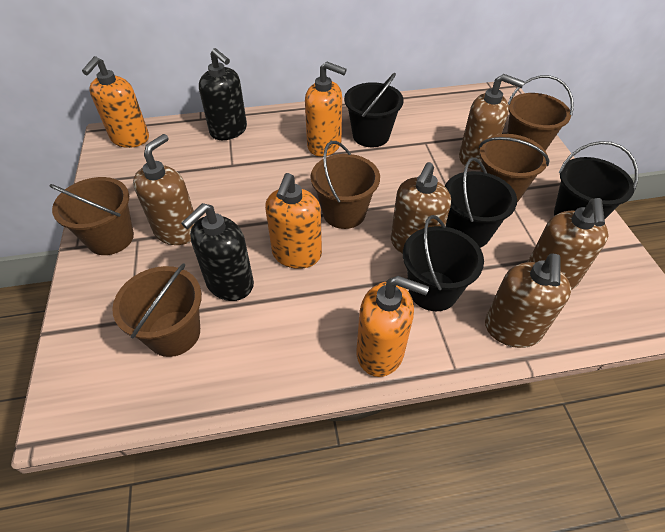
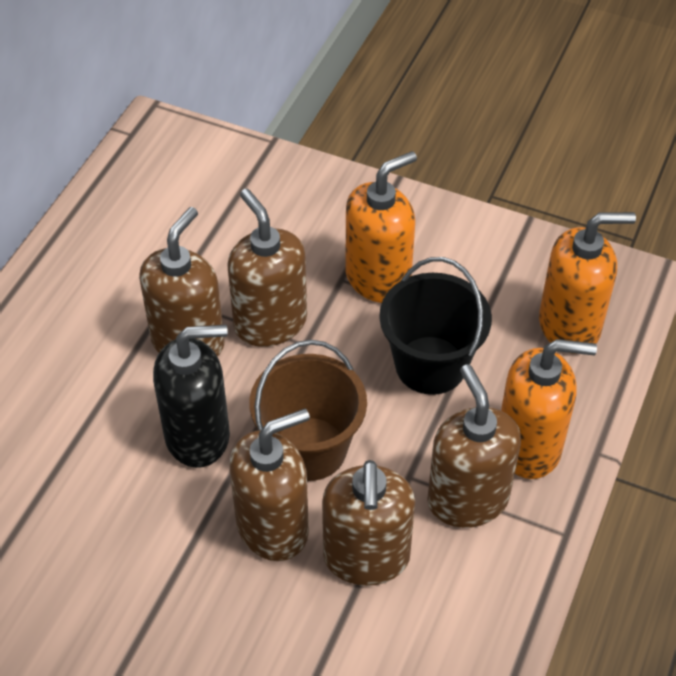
black bucket: [344,73,404,147] [403,215,484,311] [445,157,517,248] [554,141,638,219] = 4 -> [379,257,492,395] = 1
black soap dispenser: [181,203,254,301] [199,48,247,140] = 2 -> [153,325,230,468] = 1
brown bucket: [49,177,134,255] [112,263,202,357] [311,141,380,229] [479,134,550,202] [507,75,574,151] = 5 -> [249,340,367,481] = 1
orange soap dispenser: [82,56,149,148] [265,173,322,269] [305,61,347,157] [357,276,429,377] = 4 -> [345,151,417,303] [501,339,597,479] [539,212,636,354] = 3

